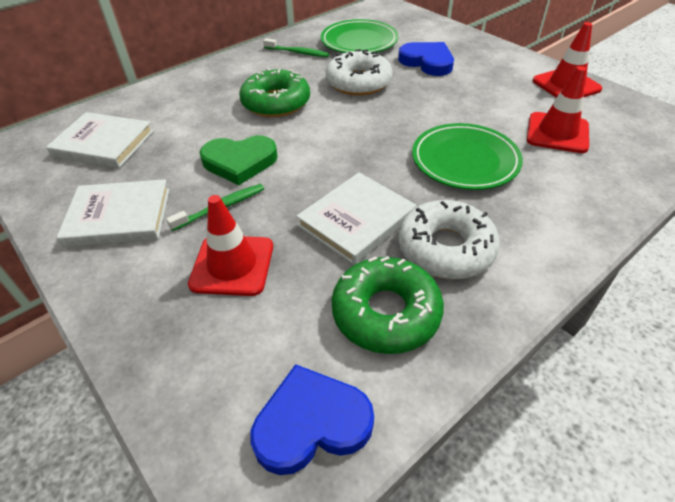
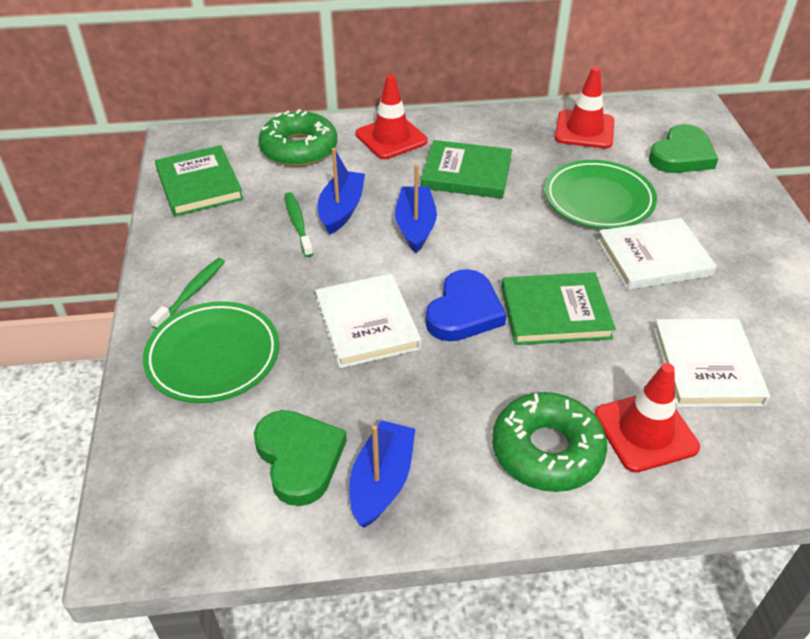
blue boat: none = 0 -> [318,148,365,235] [349,420,415,528] [395,164,437,253] = 3
blue heart: [250,364,374,475] [398,42,454,76] = 2 -> [425,269,506,341] = 1
green book: none = 0 -> [155,145,244,216] [421,140,512,199] [501,272,616,345] = 3
green heart: [200,135,277,185] = 1 -> [254,410,347,506] [649,124,718,173] = 2
white donut: [326,49,393,96] [398,200,500,279] = 2 -> none = 0

